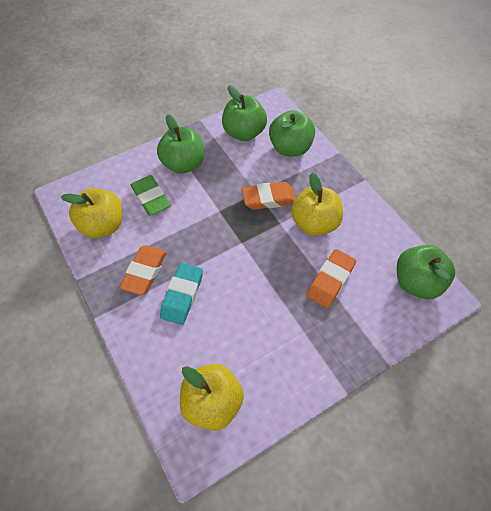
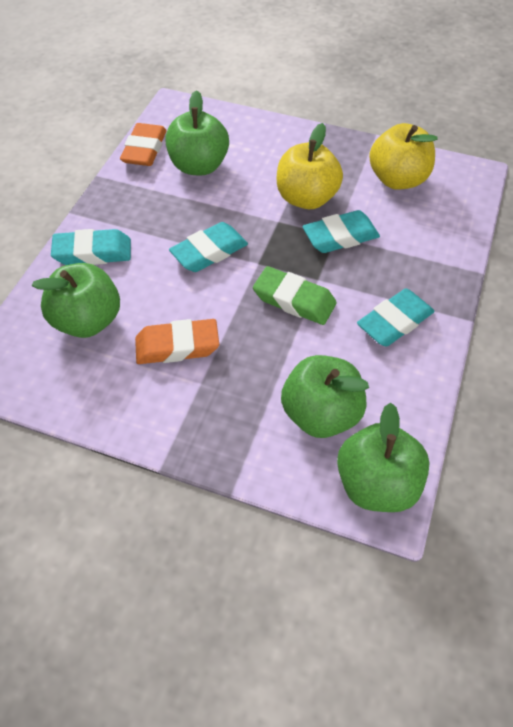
orange eraser: [120,245,167,295] [242,182,296,210] [306,249,356,308] = 3 -> [120,123,166,166] [135,319,219,364] = 2
turquoise eraser: [160,263,203,325] = 1 -> [51,229,131,265] [169,222,248,272] [302,210,380,253] [357,289,434,347] = 4
yellow apple: [61,188,122,238] [180,364,244,431] [291,172,343,236] = 3 -> [277,123,343,209] [369,123,437,190] = 2

